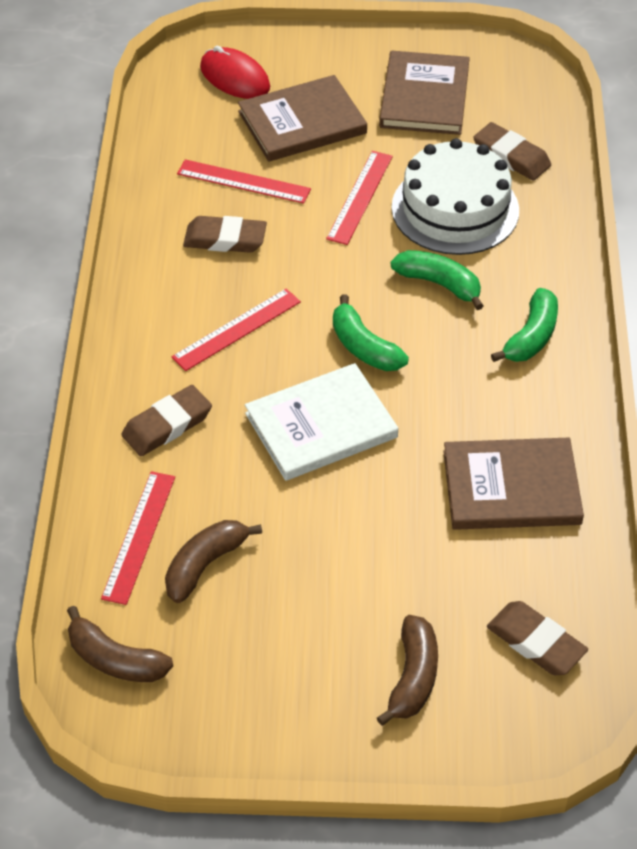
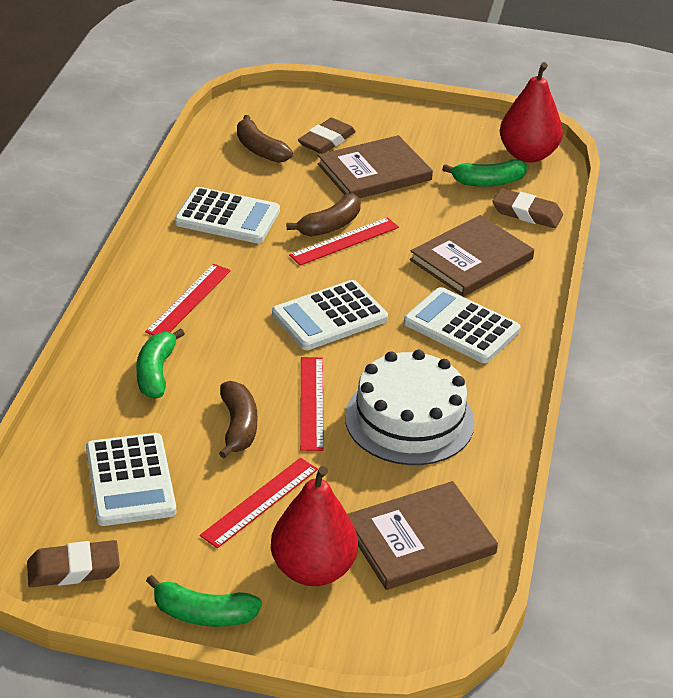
brown eraser: [121,385,212,456] [183,216,267,253] [473,122,551,181] [487,601,588,675] = 4 -> [27,540,120,587] [298,118,356,154] [493,188,563,228] = 3
red mouse: [200,46,270,99] = 1 -> none = 0
red pear: none = 0 -> [271,466,358,586] [500,62,563,163] = 2
white book: [245,363,398,481] = 1 -> none = 0
white calculator: none = 0 -> [86,433,176,526] [174,187,280,243] [272,280,388,350] [404,287,520,363] = 4

